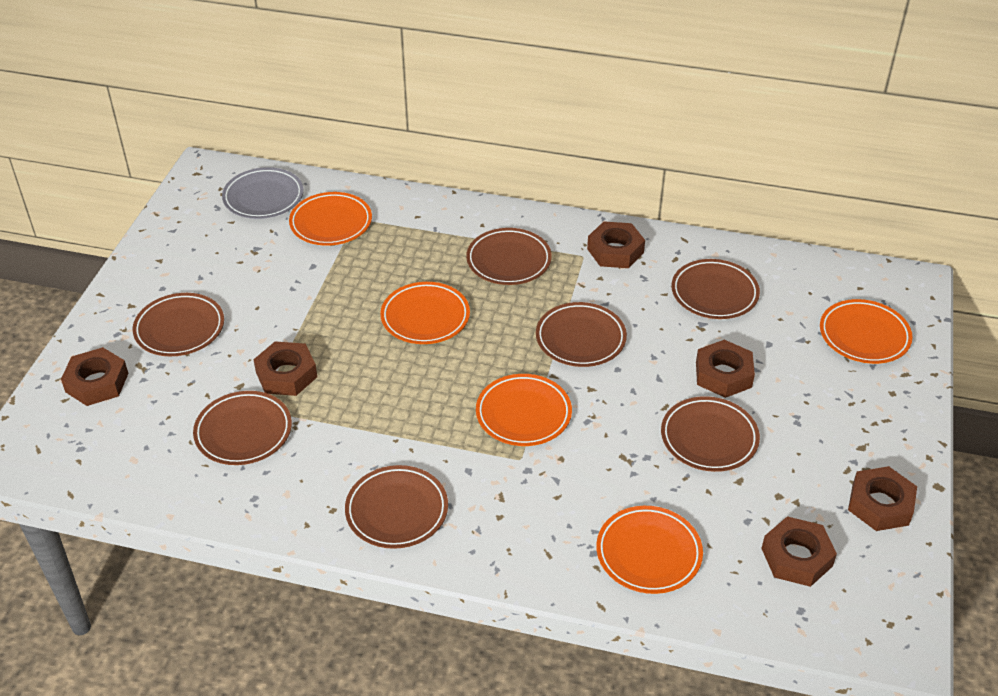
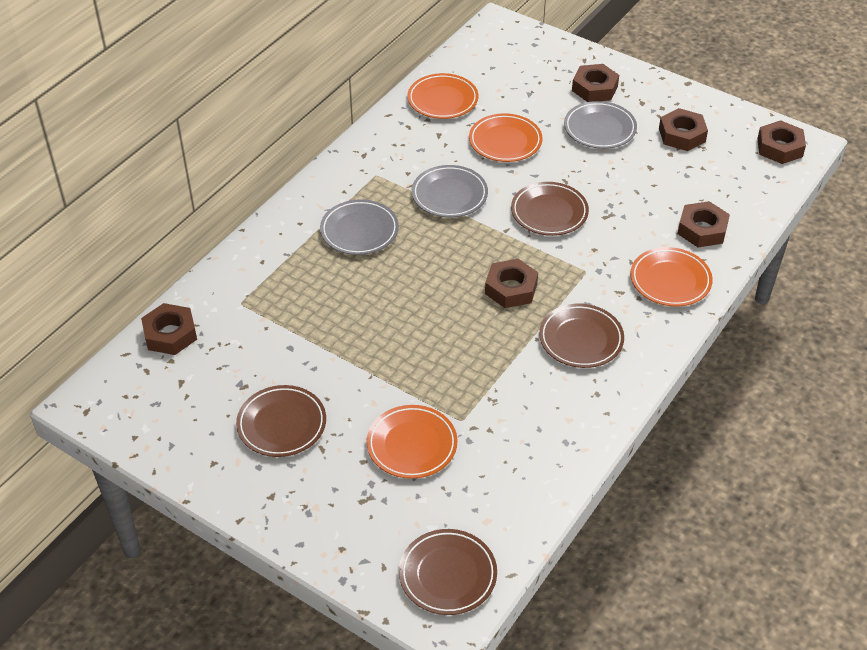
brown plate: [133,293,224,356] [193,391,292,465] [345,465,448,549] [466,228,552,285] [536,302,627,367] [661,396,760,472] [672,259,760,319] = 7 -> [236,385,326,457] [399,529,497,615] [511,182,589,236] [539,304,624,368] = 4
grey plate: [222,167,304,219] = 1 -> [320,199,399,255] [412,165,488,218] [564,101,637,149] = 3
orange plate: [289,192,372,246] [380,282,470,344] [476,374,572,446] [596,506,703,594] [820,299,913,364] = 5 -> [367,405,458,479] [407,73,478,119] [469,113,542,162] [630,247,713,307] = 4

